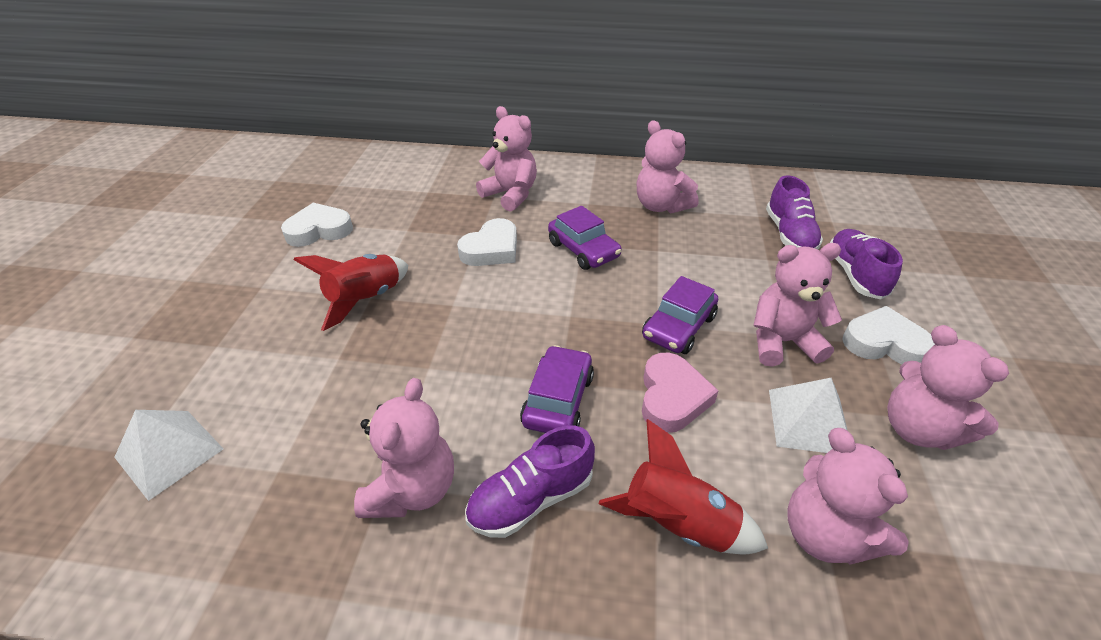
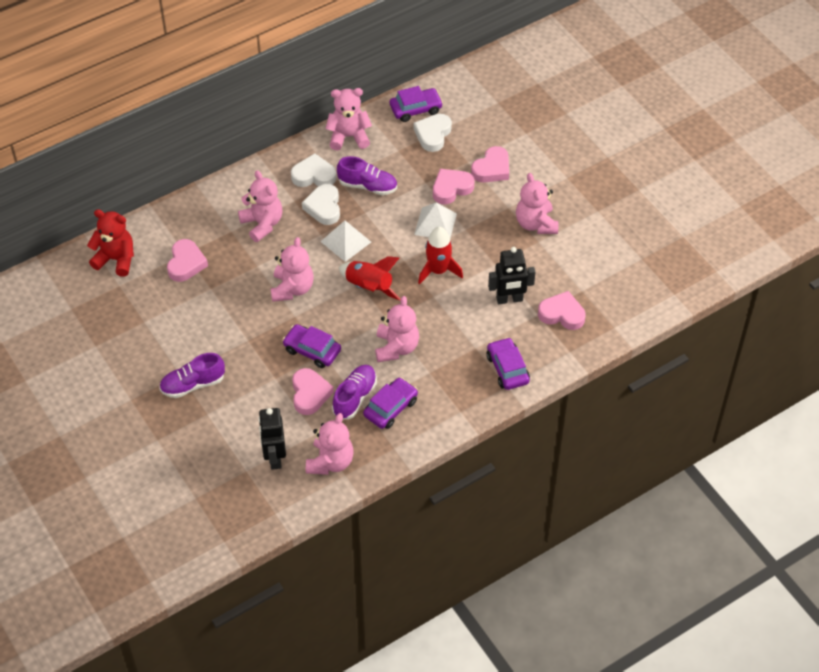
black robot: none = 0 -> [258,408,286,470] [488,247,536,304] = 2
pink heart: [642,353,719,433] = 1 -> [167,239,208,282] [292,368,334,415] [433,169,474,204] [471,146,509,182] [538,291,586,330] = 5
purple car: [520,345,594,433] [548,206,622,270] [642,276,718,354] = 3 -> [282,324,341,368] [363,378,418,429] [390,86,443,122] [486,337,530,390] = 4
red teddy bear: none = 0 -> [87,209,134,277] = 1

